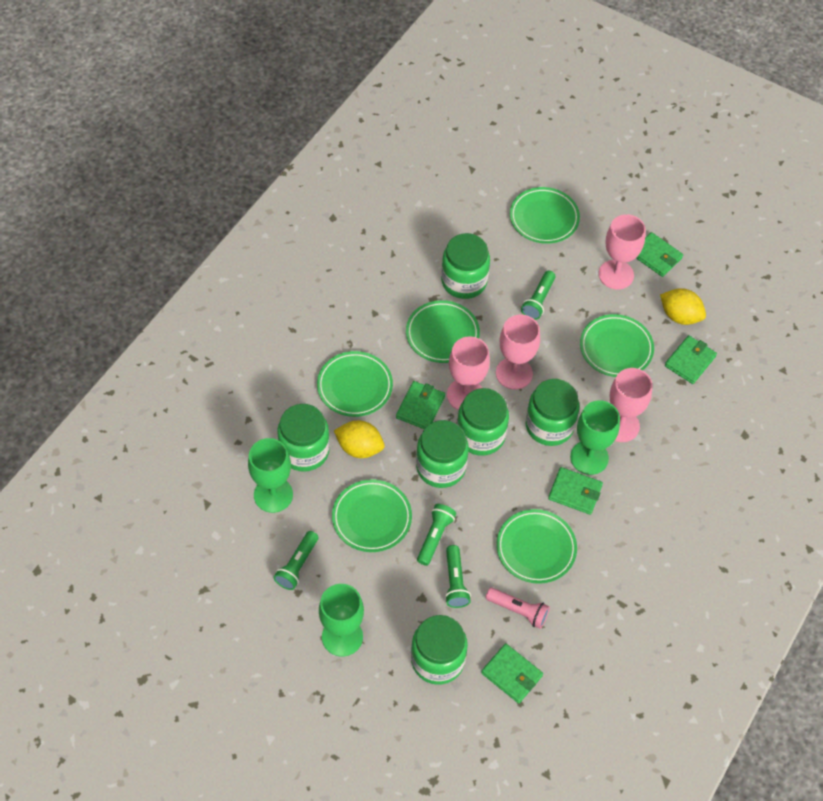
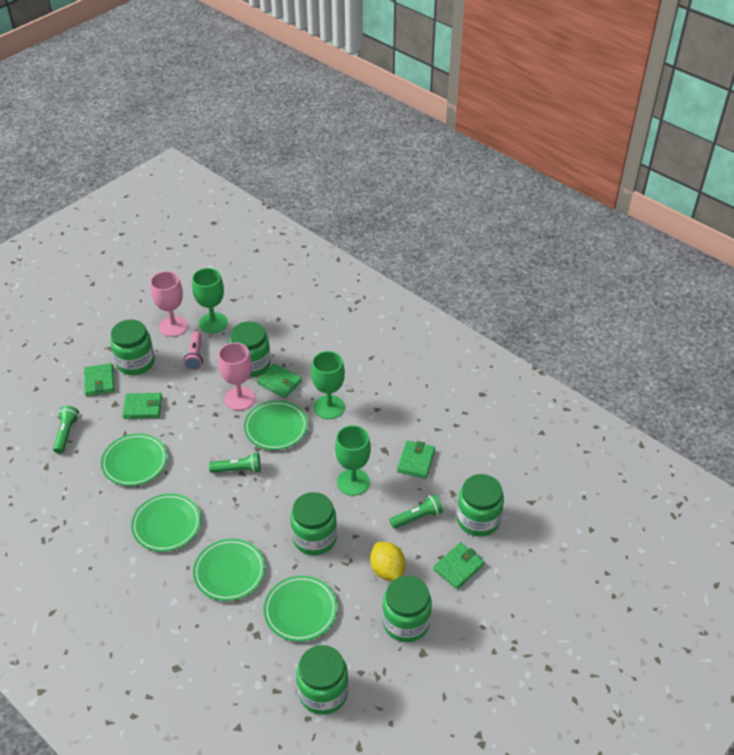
green flashlight: [274,531,319,590] [417,504,456,566] [445,545,471,608] [521,271,556,320] = 4 -> [53,406,79,454] [209,452,261,473] [390,494,443,529] = 3
green plate: [317,351,393,417] [332,479,412,552] [406,300,480,363] [496,509,577,584] [510,187,580,244] [580,314,654,377] = 6 -> [101,433,167,486] [131,494,201,552] [193,539,265,601] [244,400,308,450] [264,576,337,642] = 5
pink goblet: [447,336,490,410] [496,315,540,389] [598,214,646,289] [610,368,653,442] = 4 -> [150,271,188,337] [218,342,255,410] = 2
yellow lemon: [334,421,385,458] [660,288,706,325] = 2 -> [370,542,406,581] = 1

